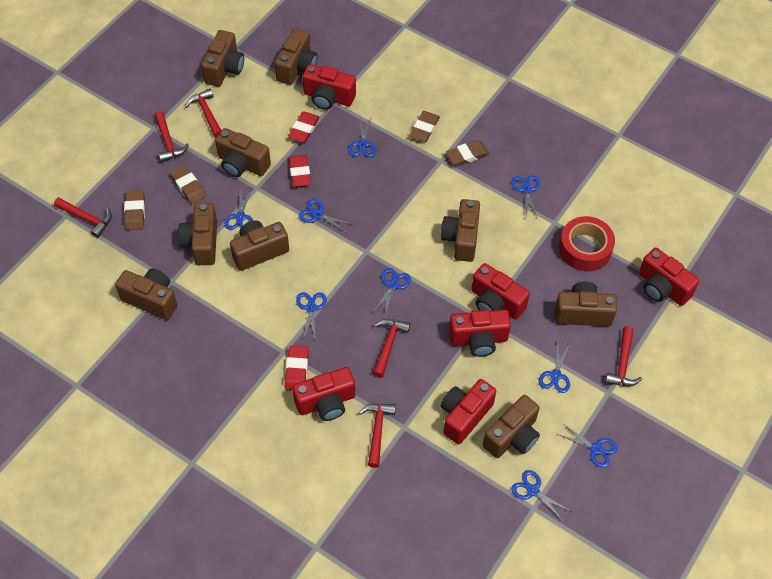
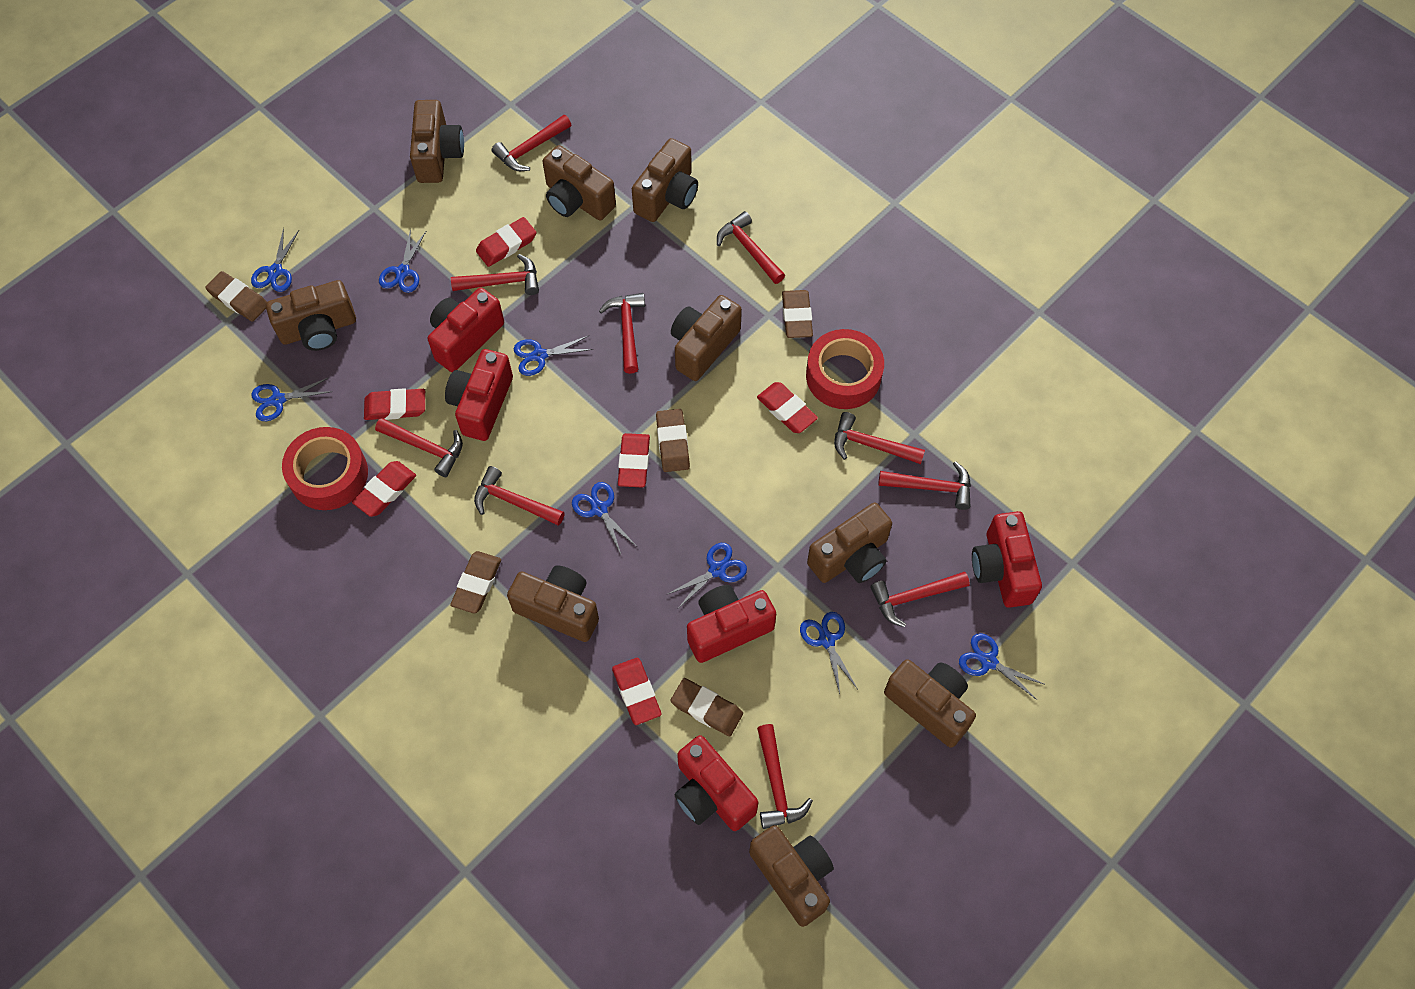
blue scissors: [225,187,254,230] [296,292,327,340] [299,199,353,233] [348,116,376,157] [373,268,411,315] [511,176,540,219] [511,470,572,522] [539,341,570,393] [557,423,617,468] = 9 -> [251,228,299,292] [251,378,332,421] [379,229,426,293] [514,336,593,376] [572,482,636,554] [666,543,747,608] [800,612,857,694] [959,633,1046,700] = 8
brown eraser: [124,190,145,230] [170,165,206,204] [410,111,440,142] [446,140,489,166] = 4 -> [205,271,267,322] [450,551,501,614] [656,409,690,472] [670,678,743,736] [782,290,813,338] = 5
red camera: [292,367,355,421] [303,64,356,110] [441,379,496,444] [449,310,511,357] [471,263,530,320] [639,248,699,306] = 6 -> [428,288,504,372] [445,349,513,441] [674,735,758,831] [687,585,776,663] [972,511,1042,608] = 5
red eraser: [285,345,309,391] [288,111,320,143] [289,155,311,187] = 3 -> [352,461,416,517] [364,388,425,420] [476,217,537,267] [612,658,661,725] [618,433,650,488] [757,382,818,433] = 6
red hammer: [54,198,112,238] [154,111,189,163] [185,89,222,138] [359,403,396,468] [373,319,411,378] [605,326,642,386] = 6 -> [375,418,463,477] [451,254,539,295] [474,466,565,526] [492,115,571,171] [599,293,645,374] [717,211,785,284] [757,724,813,829] [834,412,925,464] [870,572,970,627] [878,461,971,510] = 10
red tape: [559,216,615,272] = 1 -> [282,427,368,510] [806,329,884,409] = 2

